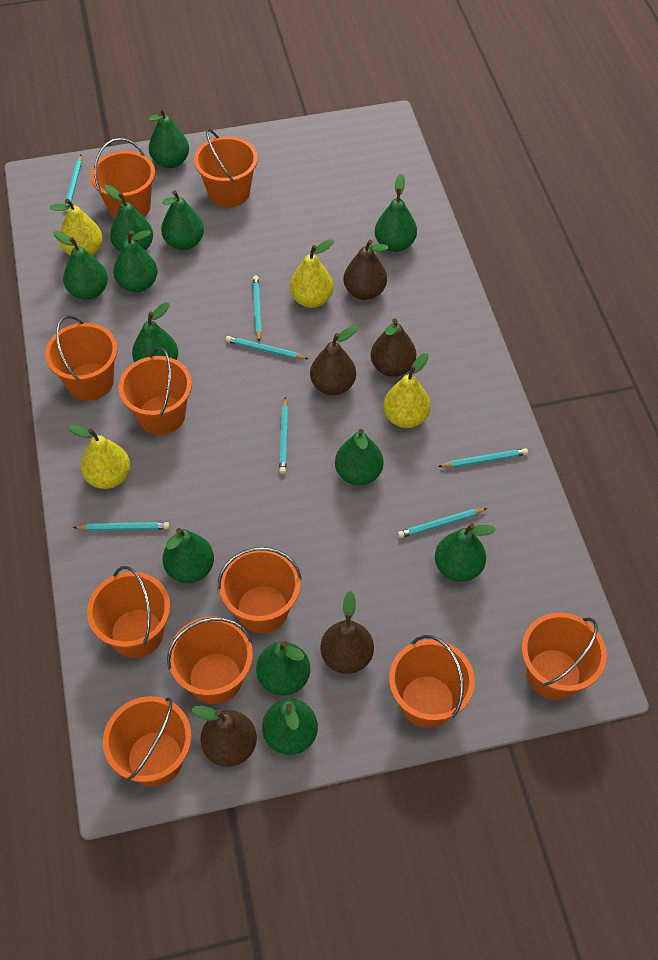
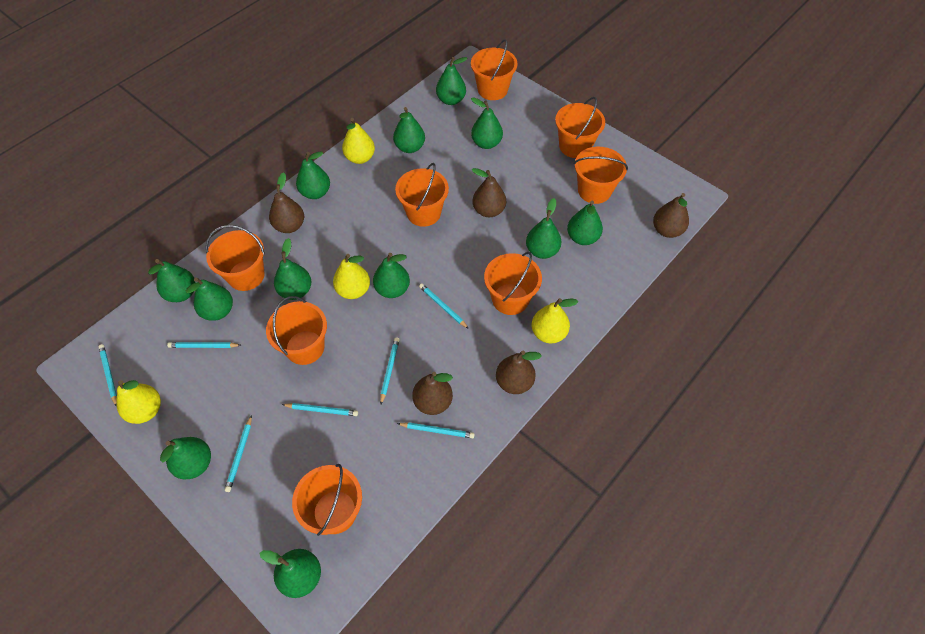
orange bucket: [45,316,118,401] [87,566,170,658] [90,138,155,219] [103,696,192,786] [118,347,192,435] [167,616,253,704] [194,129,258,207] [218,547,302,633] [389,635,475,728] [522,612,607,700] = 10 -> [206,225,265,291] [266,296,327,365] [292,464,362,536] [395,163,449,227] [471,39,517,100] [484,252,542,315] [555,97,605,158] [574,147,628,204] = 8

